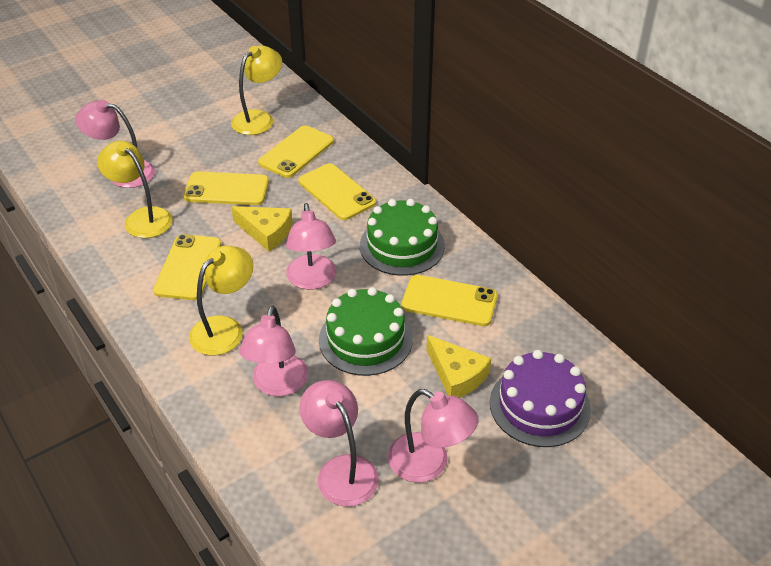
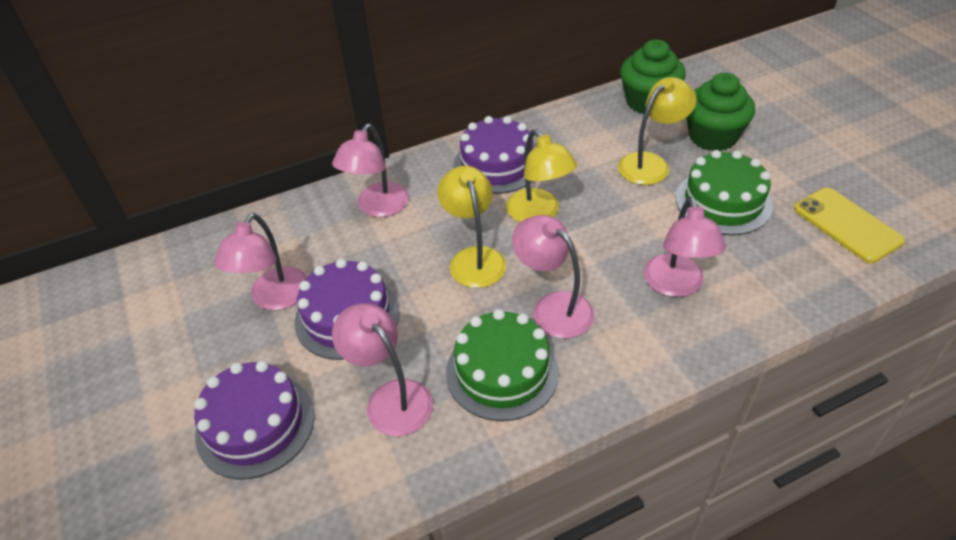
green cupcake: none = 0 -> [620,39,686,114] [686,73,755,151] = 2
purple cake: [490,350,591,447] = 1 -> [194,361,314,479] [295,259,400,360] [454,116,534,194] = 3
yellow cheese: [231,206,293,251] [426,335,491,398] = 2 -> none = 0
yellow phone: [153,234,221,300] [184,172,269,205] [258,125,334,178] [299,163,376,220] [401,275,498,326] = 5 -> [794,188,905,263] = 1

